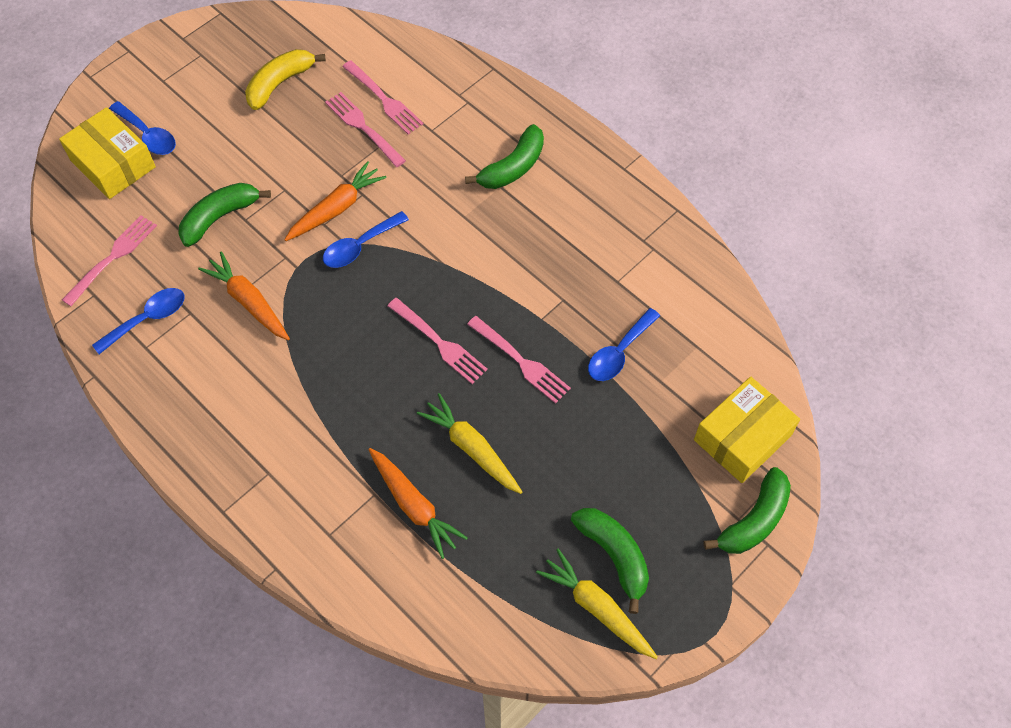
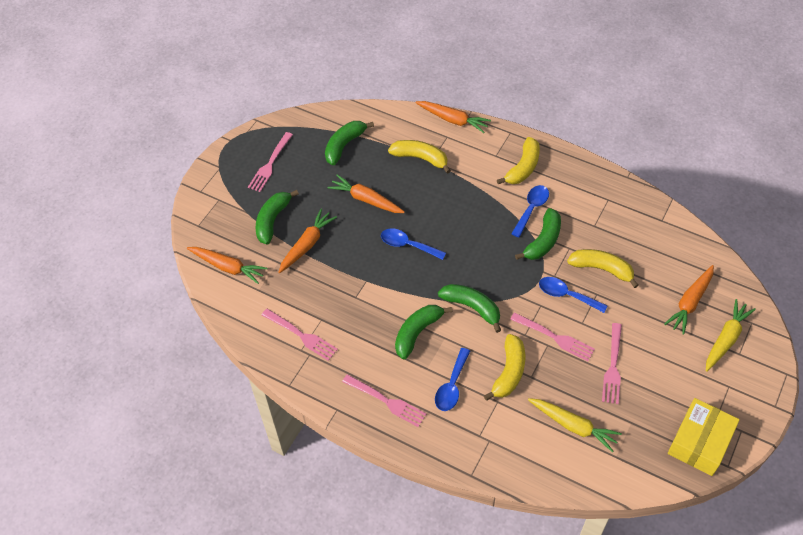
green banana: [179,183,271,247] [465,124,544,189] [571,508,649,614] [704,467,791,554] = 4 -> [256,190,299,244] [325,121,374,165] [395,305,452,359] [438,284,501,333] [515,208,561,260] = 5
orange carrot: [198,251,290,340] [284,161,387,241] [368,448,468,559] = 3 -> [187,247,268,284] [278,209,337,274] [327,175,405,213] [415,101,491,133] [664,265,714,335] = 5
yellow banana: [245,49,326,110] = 1 -> [388,140,451,174] [484,334,525,401] [497,137,540,184] [567,249,639,288] = 4
yellow box: [59,107,156,199] [694,377,800,483] = 2 -> [668,398,740,476] = 1

